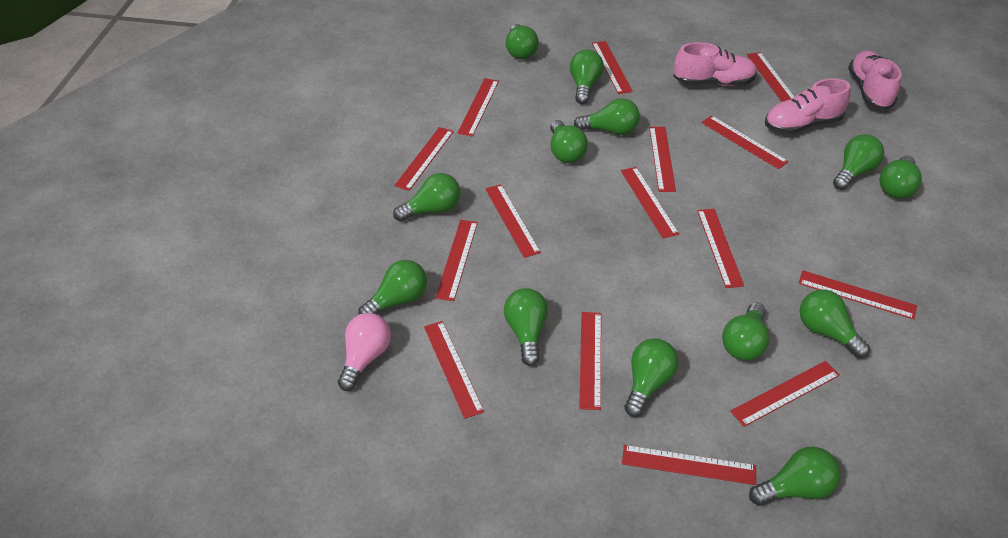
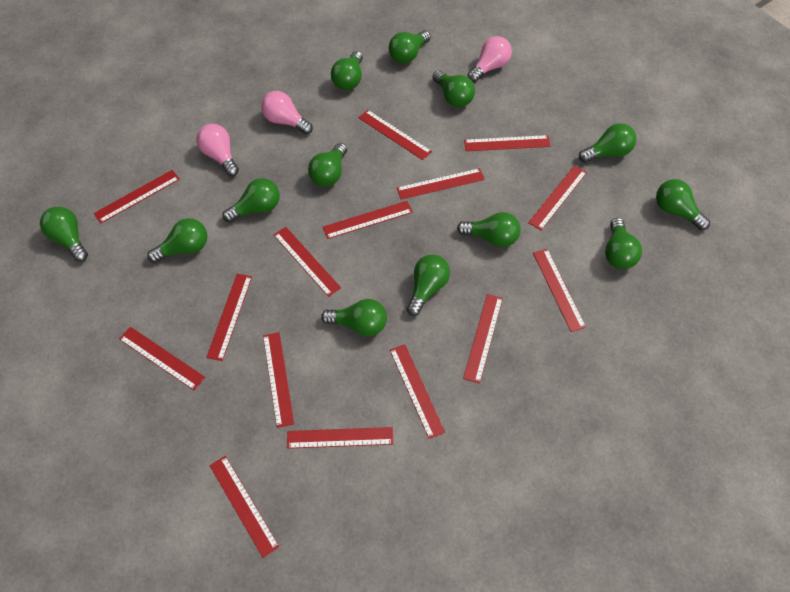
pink light bulb: [338,313,391,391] = 1 -> [196,124,239,176] [261,91,313,134] [467,36,512,82] = 3
pink shoe: [674,42,757,86] [765,78,851,134] [848,51,902,110] = 3 -> none = 0

